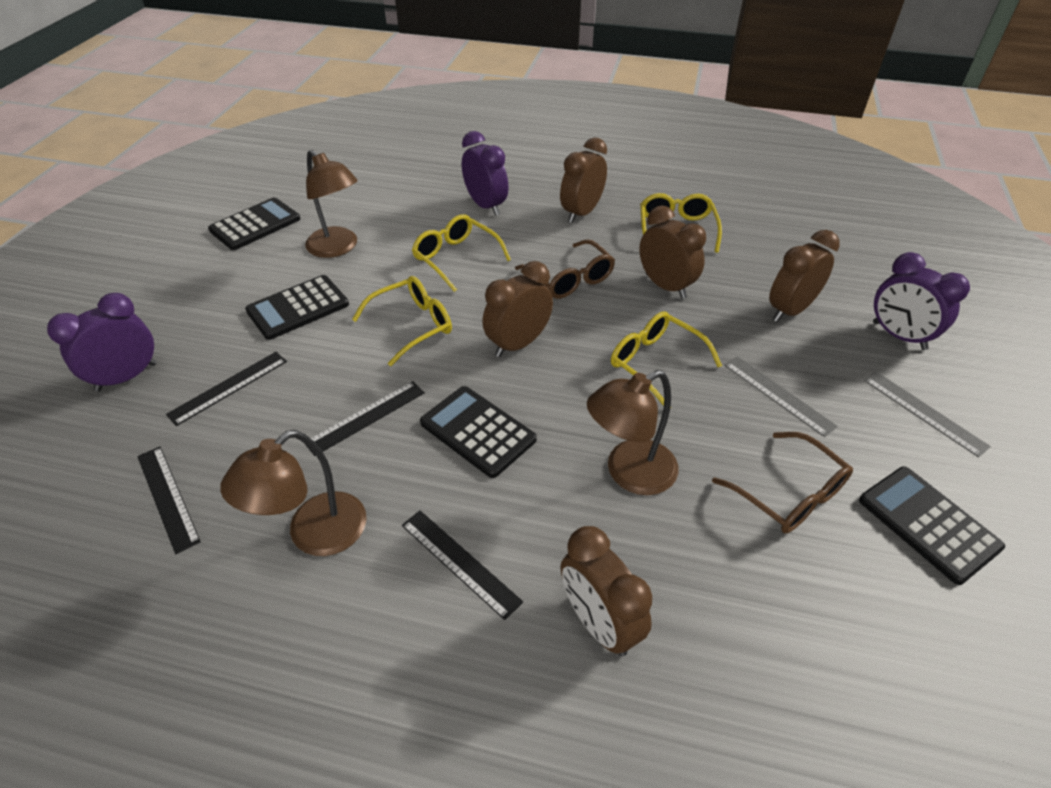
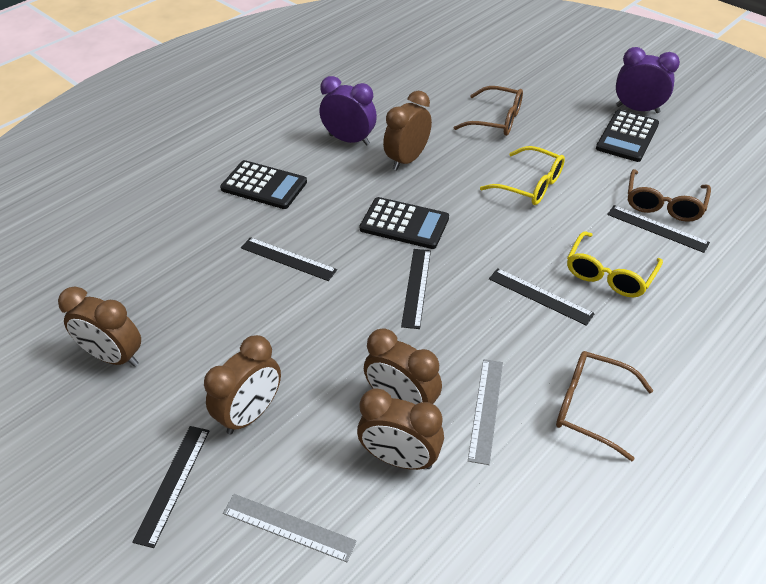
black calculator: [208,198,300,250] [245,275,349,340] [420,386,537,478] [859,466,1005,585] = 4 -> [220,160,307,209] [360,197,449,249] [596,110,659,162] = 3
black ruler: [137,447,201,554] [166,352,287,426] [305,381,425,456] [402,510,523,620] = 4 -> [132,426,209,548] [241,237,337,281] [401,249,431,329] [489,268,595,326] [607,205,710,253] = 5
brown glasses: [515,239,615,299] [712,432,853,533] = 2 -> [453,86,523,136] [556,351,653,461] [628,169,711,222] = 3
brown lamp: [220,430,367,556] [305,150,358,258] [587,370,679,495] = 3 -> none = 0
purple clock: [47,293,157,392] [462,131,508,216] [873,252,970,350] = 3 -> [320,76,377,146] [616,47,680,113] = 2
yellow glasses: [352,276,452,366] [412,214,511,292] [611,311,722,406] [640,193,722,253] = 4 -> [480,146,565,205] [567,231,663,297] = 2

